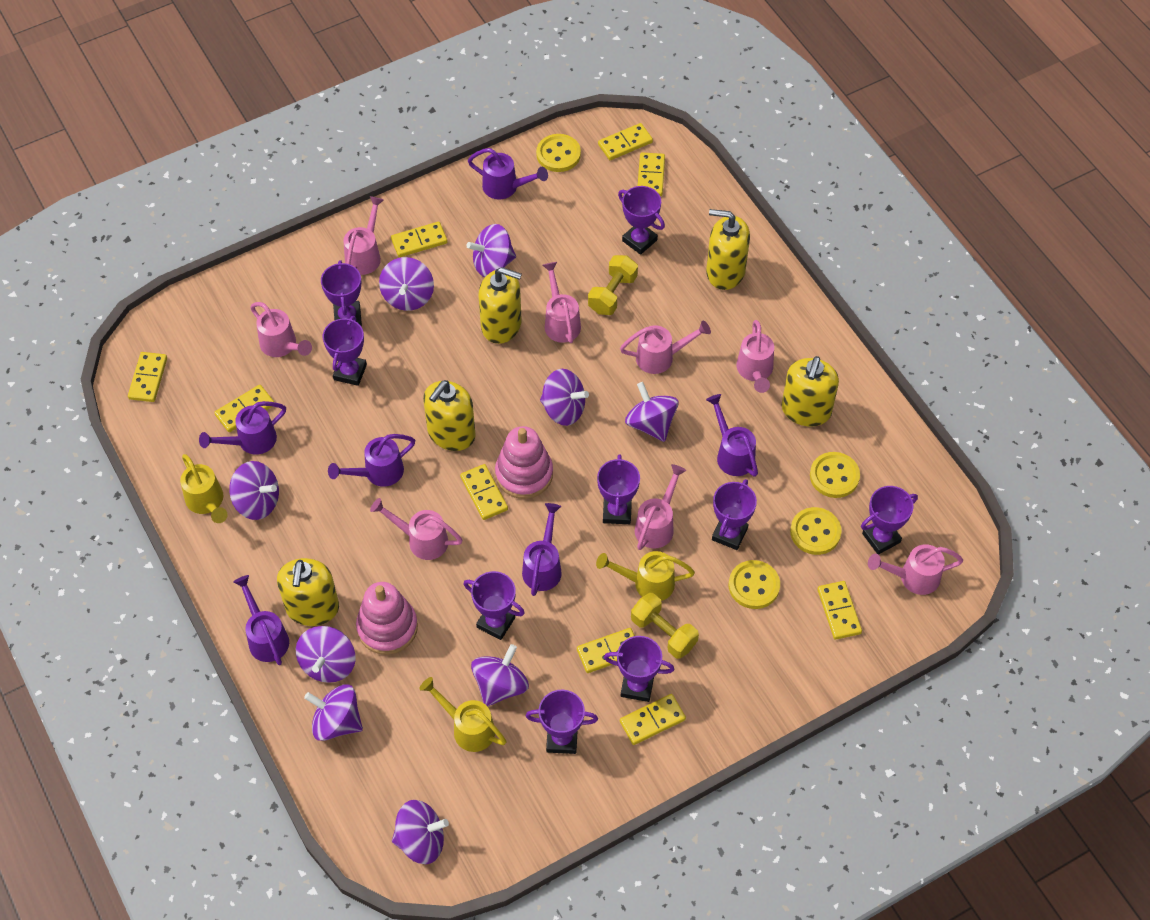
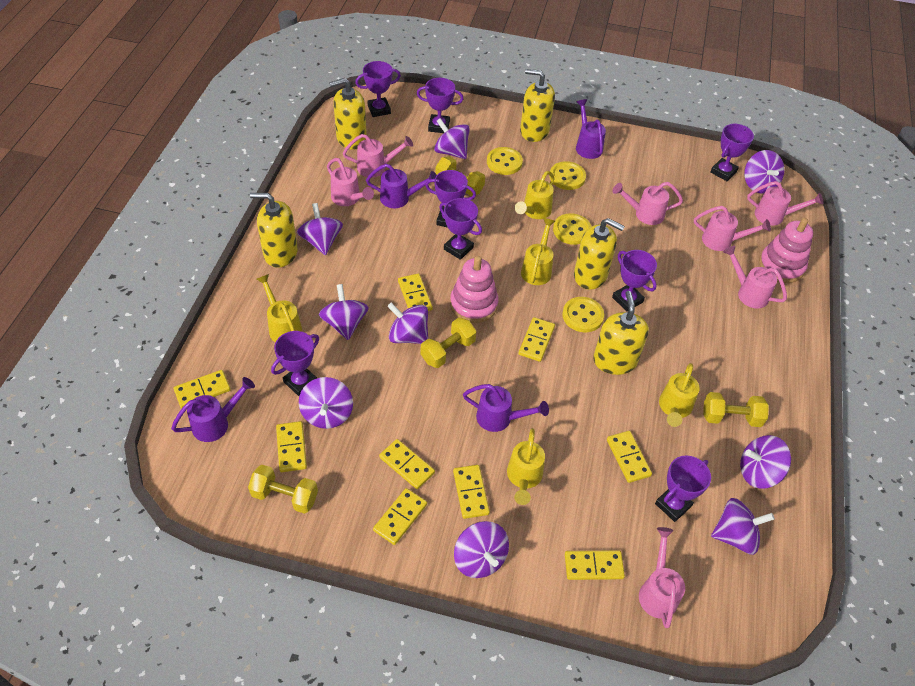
pink watering can: [250,302,312,357] [344,196,384,275] [370,498,463,560] [543,262,581,343] [620,321,711,374] [635,464,687,550] [736,320,774,393] [868,544,963,595] = 8 -> [327,158,374,206] [343,134,413,178] [613,182,683,225] [639,527,685,628] [694,206,771,251] [723,246,787,309] [747,181,823,226] = 7
purple trophy: [321,260,362,327] [323,316,367,386] [464,571,525,640] [525,690,598,754] [597,454,640,524] [604,636,674,702] [618,186,665,255] [712,479,757,550] [861,486,918,555] = 9 -> [271,331,319,396] [355,61,401,117] [417,78,463,133] [425,170,476,228] [439,198,482,260] [612,250,657,312] [655,456,711,522] [711,124,754,181] = 8
purple watering can: [199,401,286,455] [233,575,289,665] [328,434,415,487] [468,148,548,199] [522,503,562,596] [706,394,758,477] = 6 -> [171,377,255,442] [366,164,436,208] [463,384,549,432] [576,99,606,159] = 4
yellow dumbbell: [588,255,638,315] [631,593,699,659] = 2 -> [248,465,318,514] [421,318,477,368] [435,156,485,196] [703,392,769,427] = 4
yellow watering can: [180,454,228,523] [419,677,507,752] [596,551,695,601] = 3 -> [256,274,302,342] [507,428,545,505] [515,171,555,219] [521,218,555,285] [659,363,700,427] = 5

